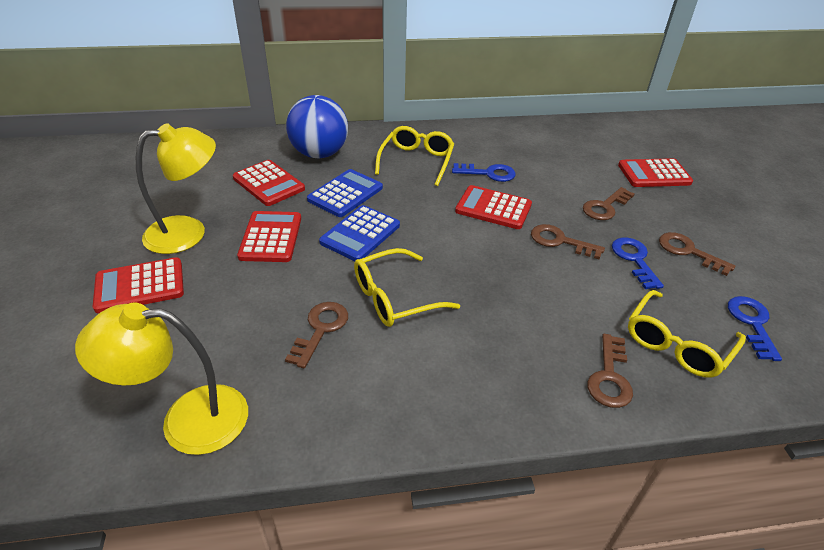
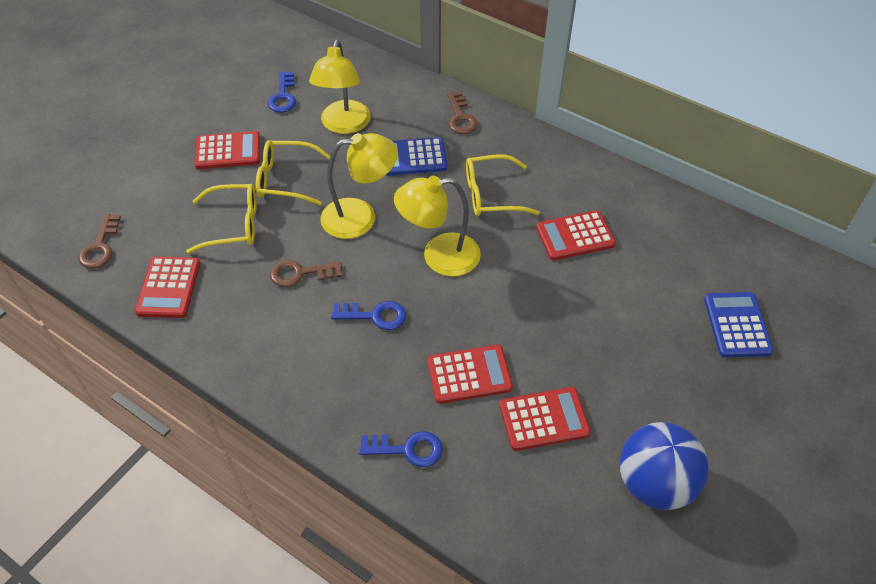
brown key: [285,302,348,368] [531,224,605,259] [583,187,635,220] [587,334,633,408] [659,232,736,276] = 5 -> [78,214,121,269] [270,260,342,287] [447,91,478,134] = 3
yellow lamp: [75,303,248,455] [136,123,216,254] = 2 -> [309,39,371,134] [321,133,398,239] [394,176,481,276] = 3

